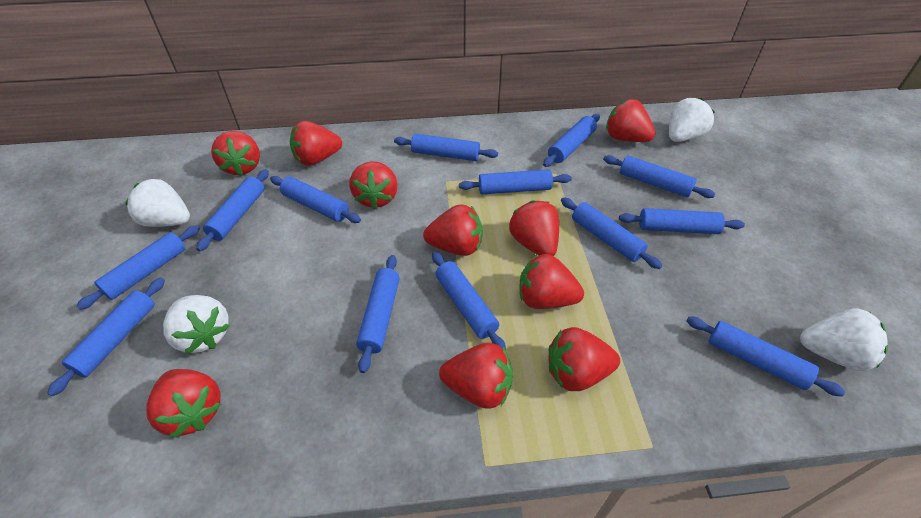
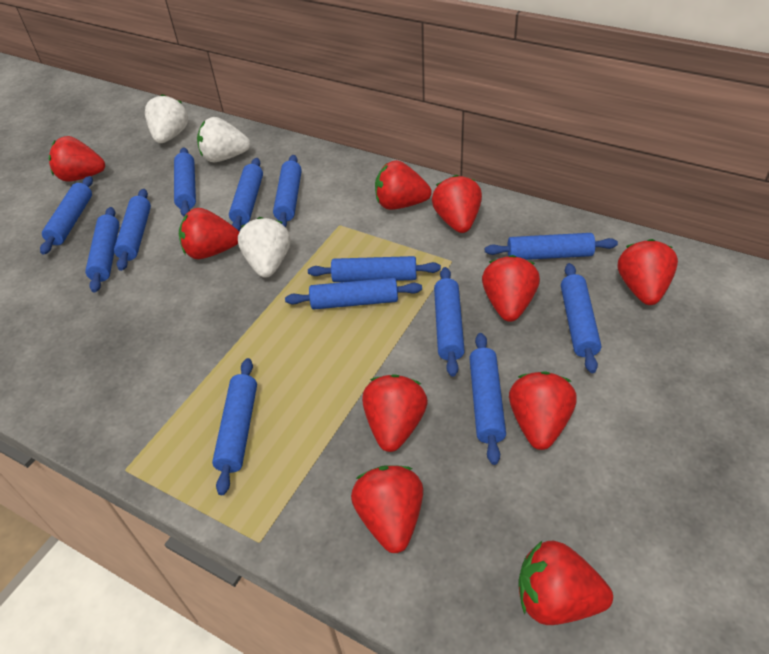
white strawberry: [125,179,190,227] [163,295,230,354] [669,98,715,142] [800,309,888,371] = 4 -> [145,94,188,143] [197,117,250,162] [238,217,290,278] = 3

